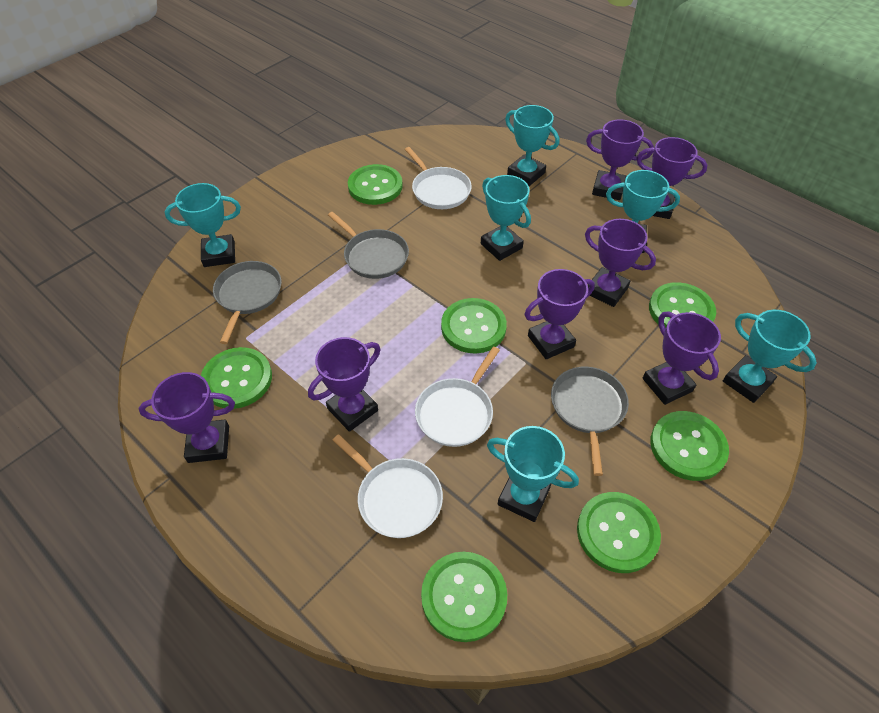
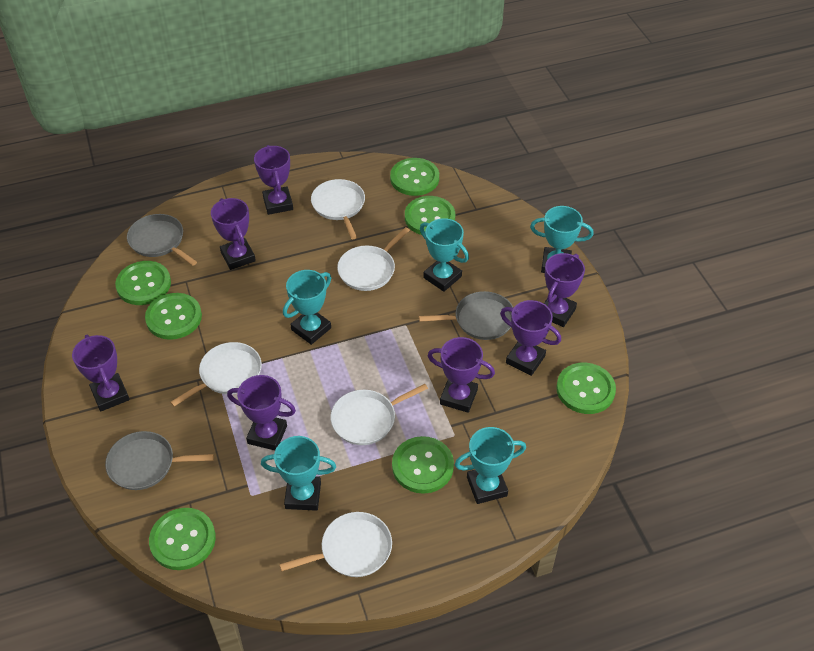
turquoise trophy: [165,183,241,267] [481,175,531,261] [487,426,579,522] [505,105,559,186] [606,170,680,253] [723,310,817,403] = 6 -> [261,436,336,511] [283,270,331,345] [420,218,469,292] [455,427,526,504] [530,206,593,273] = 5
white pan: [333,434,443,538] [405,147,472,209] [415,346,500,447] = 3 -> [170,342,262,407] [279,512,392,577] [311,179,365,239] [331,384,428,445] [337,227,410,291] = 5

